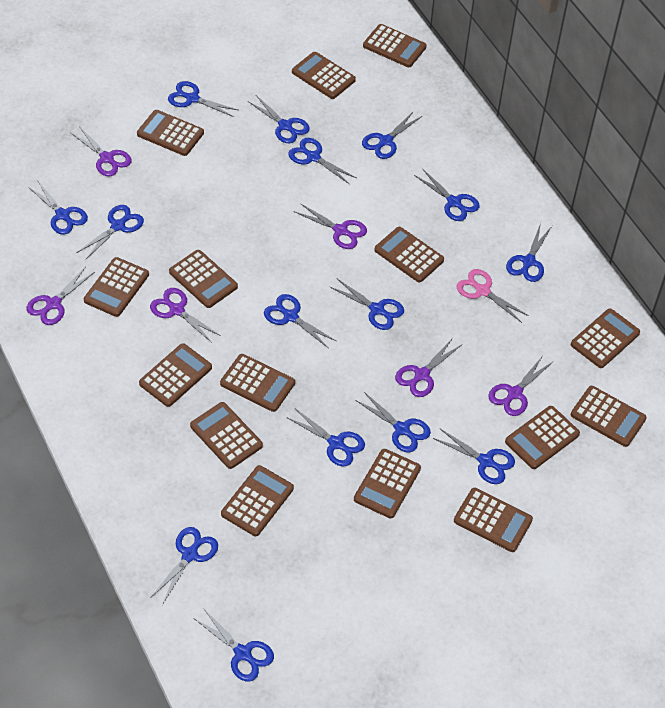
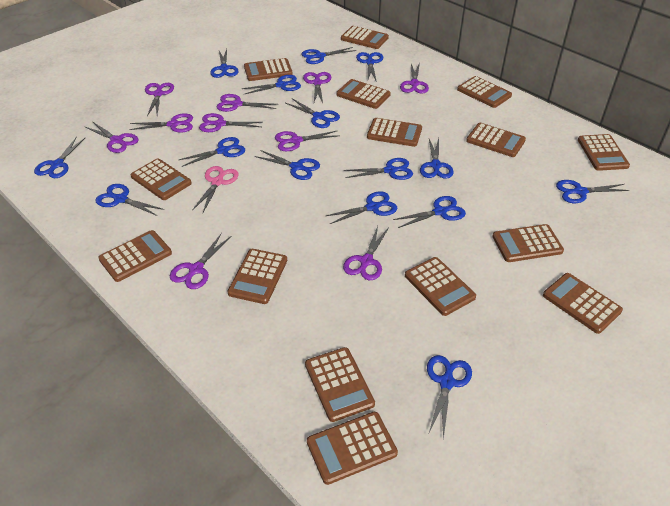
purple scissors: [27,268,95,325] [70,126,132,176] [150,288,221,343] [294,203,367,249] [395,338,461,397] [488,357,553,416] = 6 -> [85,121,138,153] [129,113,193,133] [145,83,174,116] [170,233,231,289] [199,113,263,132] [216,94,278,112] [275,131,340,151] [303,72,331,103] [343,226,389,280] [400,63,429,94] = 10

